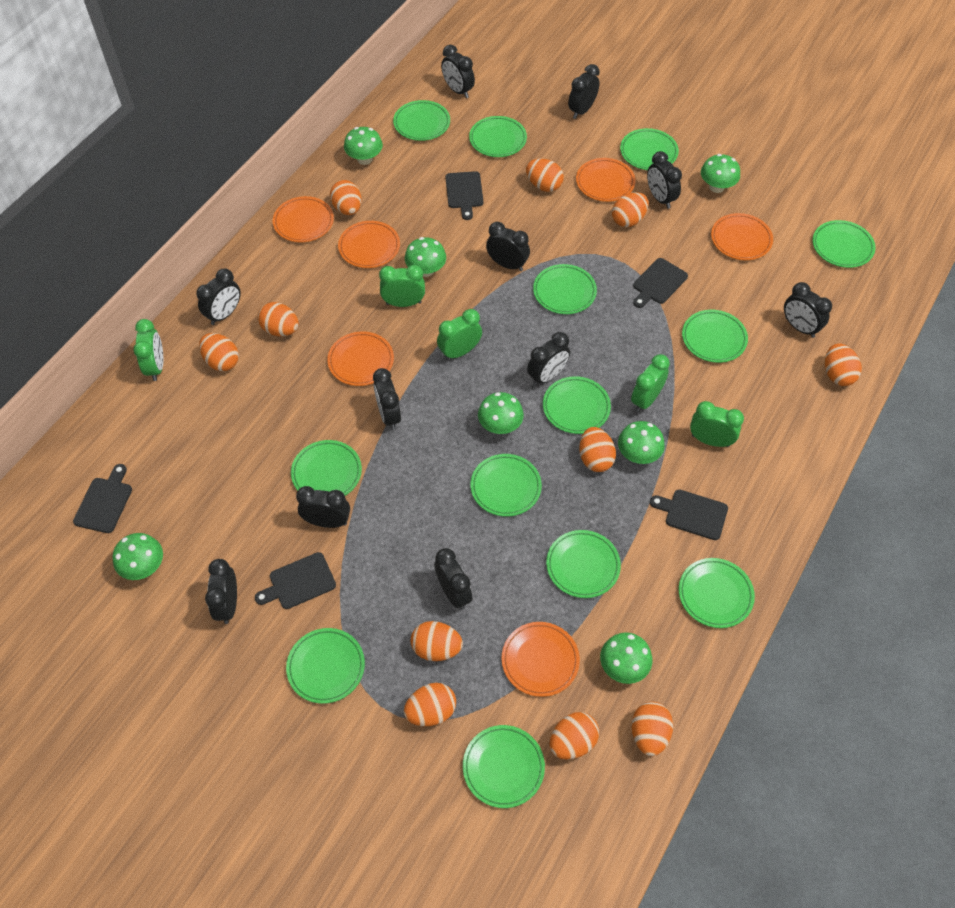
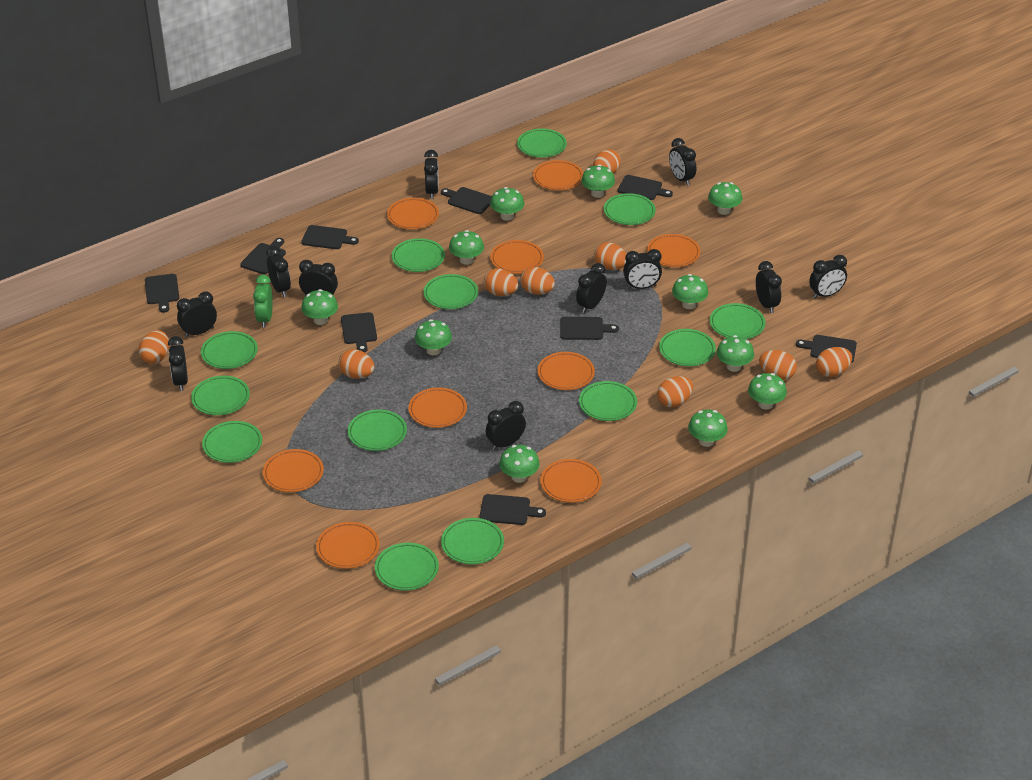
black cutting board: [73,464,132,533] [255,552,336,609] [445,171,483,220] [633,258,688,308] [650,490,728,540] = 5 -> [145,274,179,313] [240,238,286,274] [302,225,359,249] [341,312,377,353] [441,187,492,214] [479,494,546,525] [560,317,619,340] [618,175,673,200] [796,335,857,363] = 9
green clock: [133,319,163,381] [379,265,425,307] [437,309,482,360] [631,354,670,412] [690,401,744,447] = 5 -> [253,275,273,328] = 1
green mushroom: [112,533,163,580] [344,127,383,165] [405,237,446,277] [478,392,524,434] [600,632,652,684] [618,421,665,464] [701,154,740,193] = 7 -> [301,289,338,325] [415,319,452,355] [449,230,484,265] [490,187,524,221] [499,445,540,483] [581,164,615,198] [672,274,708,309] [688,409,728,447] [708,182,742,215] [717,335,754,372] [748,373,787,410] = 11
orange egg: [199,333,239,371] [258,302,299,336] [330,180,362,215] [404,683,456,726] [411,621,463,661] [526,159,564,192] [550,712,599,759] [579,427,616,472] [612,192,649,227] [632,702,673,756] [825,344,862,386] = 11 -> [139,330,169,364] [338,349,374,379] [484,268,519,296] [520,267,555,295] [593,149,621,174] [594,242,626,270] [657,376,693,407] [759,350,797,380] [816,347,852,377] = 9
orange plate: [273,196,334,243] [327,332,394,386] [338,221,400,268] [501,622,580,697] [576,158,636,202] [711,213,773,260] = 6 -> [263,449,324,492] [316,522,380,569] [387,198,439,229] [408,387,467,428] [490,240,544,274] [533,160,583,190] [537,352,595,390] [541,459,602,503] [647,234,700,267] = 9

